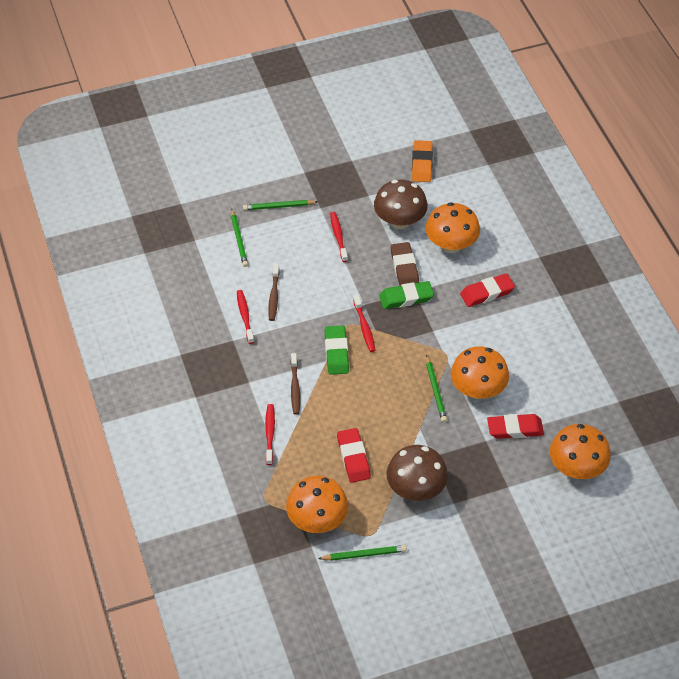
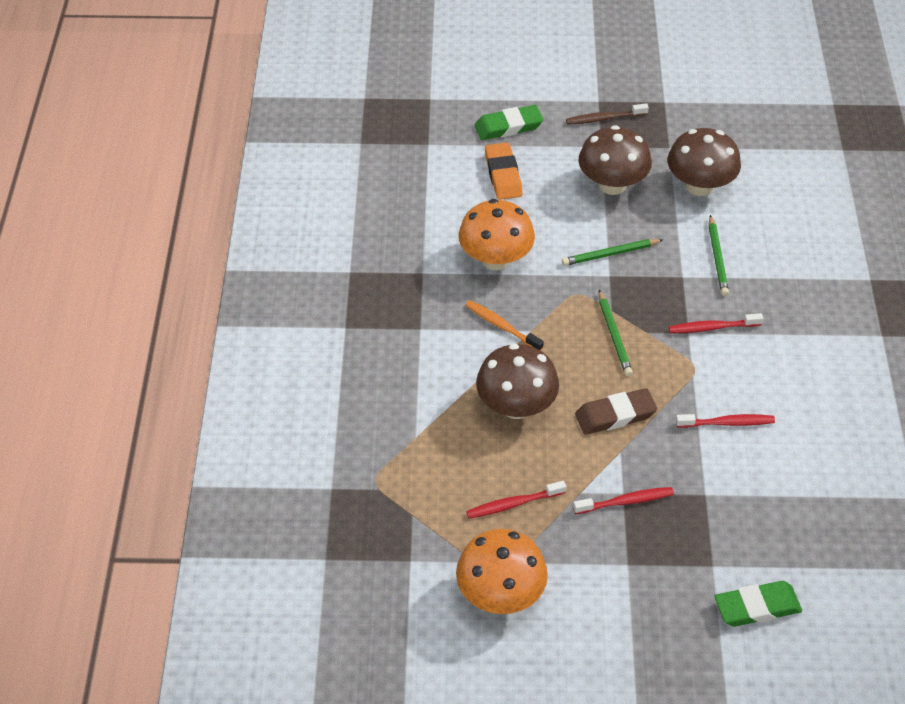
brown mushroom: [374,179,428,229] [387,445,448,501] = 2 -> [476,344,559,419] [579,125,652,195] [668,128,741,196] = 3
brown toothbrush: [268,264,280,321] [291,353,300,415] = 2 -> [566,103,649,125] = 1
green pencil: [231,209,248,267] [243,200,318,210] [318,545,407,561] [426,355,447,422] = 4 -> [562,239,663,266] [599,290,633,376] [709,215,729,296] = 3
orange mushroom: [286,476,348,533] [426,202,480,253] [451,346,509,399] [550,424,611,479] = 4 -> [456,529,548,614] [458,199,535,270] = 2
orange toothbrush: none = 0 -> [465,300,544,351] = 1
red eraser: [337,428,371,483] [460,273,515,307] [487,414,544,439] = 3 -> none = 0

